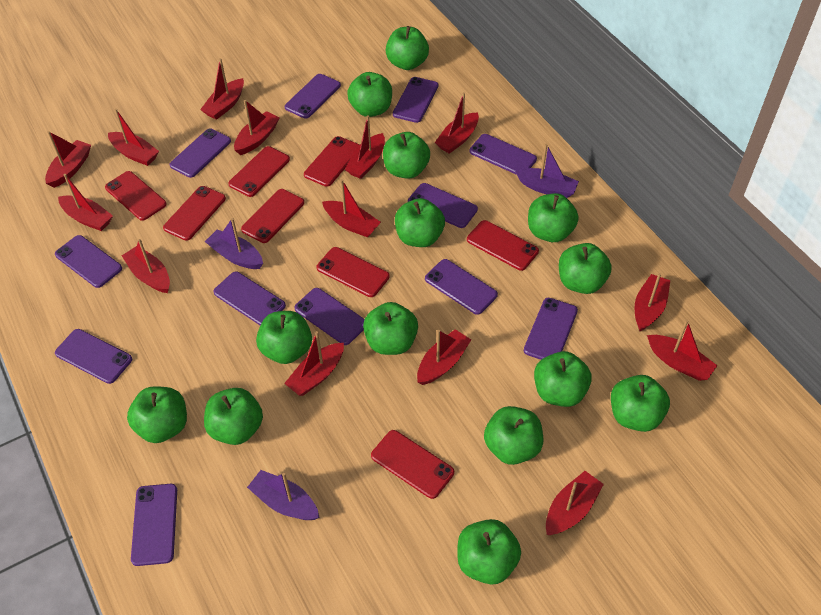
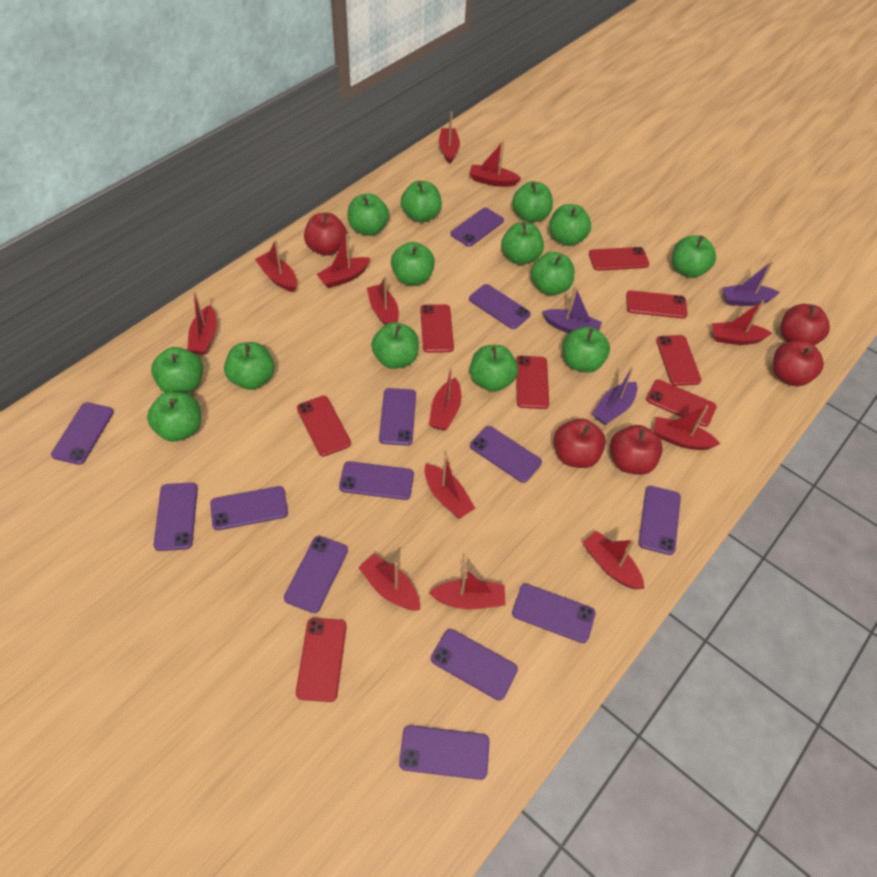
purple phone: [55,235,122,288] [55,329,132,384] [131,484,177,566] [169,128,231,178] [213,271,286,325] [285,74,341,118] [294,288,364,345] [393,77,438,123] [408,183,478,228] [425,259,498,315] [469,134,537,175] [524,298,578,360] = 12 -> [51,402,114,465] [154,483,198,551] [210,486,288,530] [284,536,348,613] [339,461,414,500] [379,388,416,446] [399,725,490,780] [431,629,518,700] [451,208,504,247] [469,284,531,329] [470,426,542,483] [512,583,596,643] [638,486,681,555] = 13
red apple: none = 0 -> [304,212,347,256] [554,418,606,468] [610,425,663,475] [773,341,824,386] [781,304,830,345] = 5
red boat: [45,131,91,188] [58,174,113,231] [108,109,159,166] [122,239,170,293] [200,58,244,120] [234,100,280,155] [284,331,344,396] [322,179,381,237] [345,115,385,179] [417,329,471,385] [435,92,479,154] [546,471,604,535] [635,273,670,331] [647,320,718,381] = 14 -> [187,292,217,355] [255,240,297,292] [316,234,371,288] [358,554,420,611] [367,276,399,325] [424,456,476,519] [429,367,461,431] [429,569,505,609] [439,112,460,164] [469,141,521,187] [582,531,645,589] [653,405,720,450] [712,300,772,345] = 13

